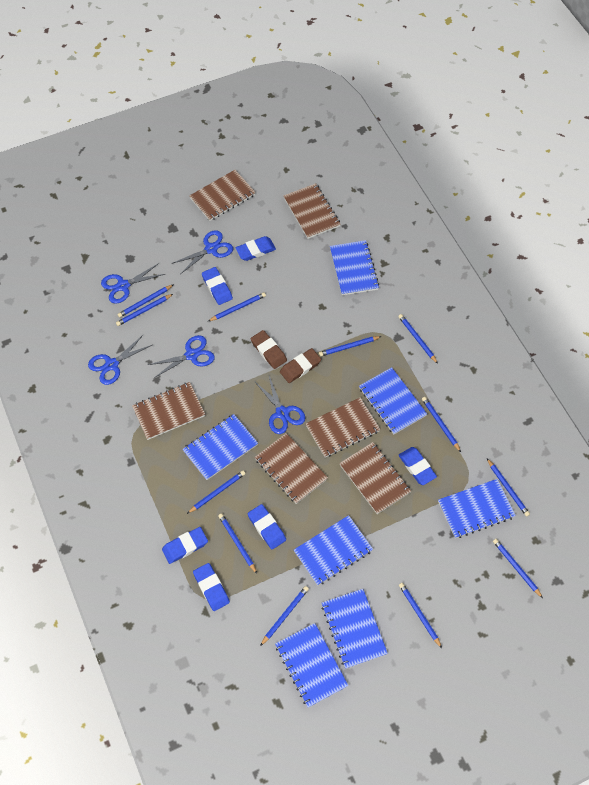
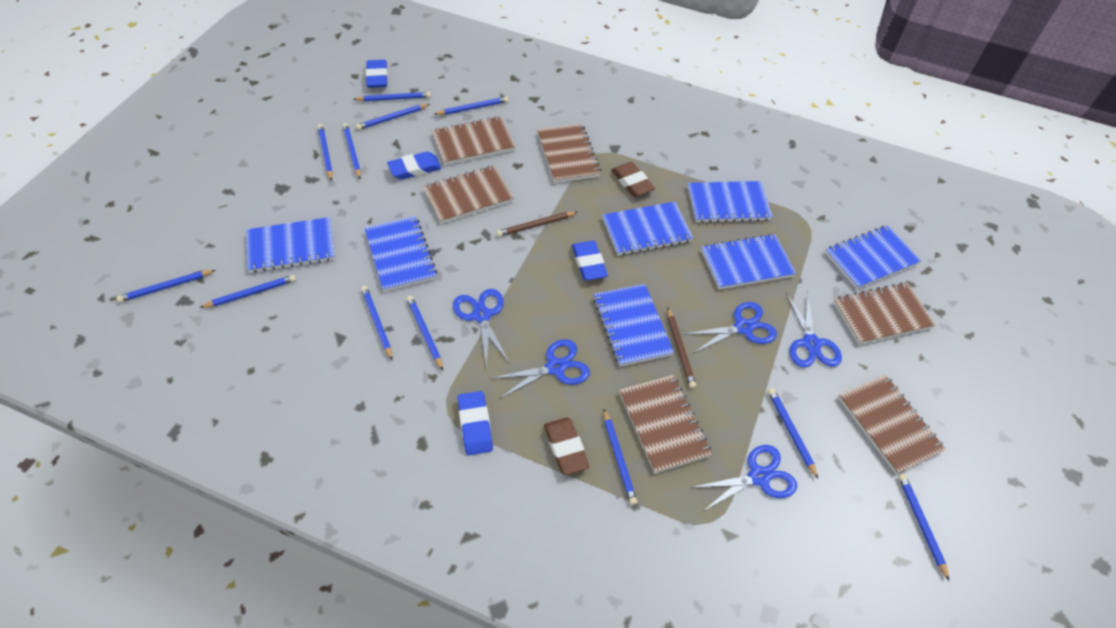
blue eraser: [162,527,208,564] [193,563,230,611] [202,267,233,305] [235,236,276,261] [248,504,286,549] [399,447,437,485] = 6 -> [366,60,388,88] [387,151,442,180] [458,391,493,455] [572,241,608,280] = 4
brown pencil: none = 0 -> [497,212,577,237] [667,308,696,389] = 2

